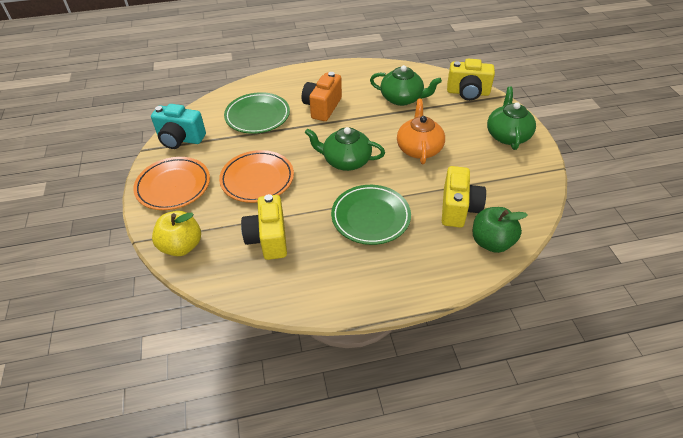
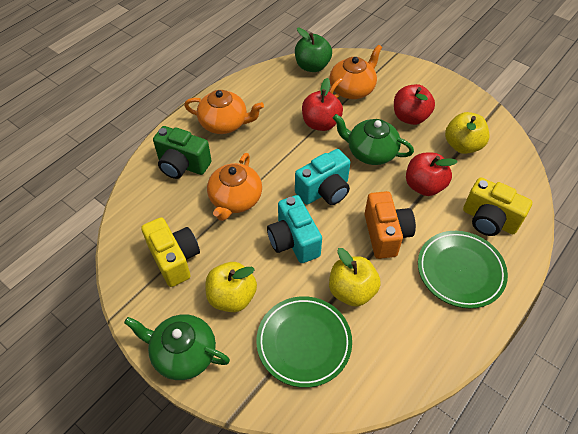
green camera: none = 0 -> [153,126,211,179] = 1
green teapot: [305,127,385,171] [370,65,442,106] [487,86,536,150] = 3 -> [124,314,230,380] [333,114,414,165] = 2
orange plate: [133,157,210,210] [219,150,294,203] = 2 -> none = 0
orange teapot: [397,99,445,164] = 1 -> [184,90,264,134] [207,153,262,221] [329,45,382,99] = 3
red apple: none = 0 -> [302,78,343,131] [394,84,435,125] [406,153,458,196] = 3
turquoise camera: [151,104,206,149] = 1 -> [267,195,322,263] [295,149,350,205] = 2
yellow apple: [152,211,201,256] = 1 -> [206,262,257,312] [329,248,381,307] [445,112,489,154] = 3
yellow camera: [241,194,287,260] [442,166,486,228] [447,59,495,101] = 3 -> [141,217,200,287] [463,177,532,236] = 2

